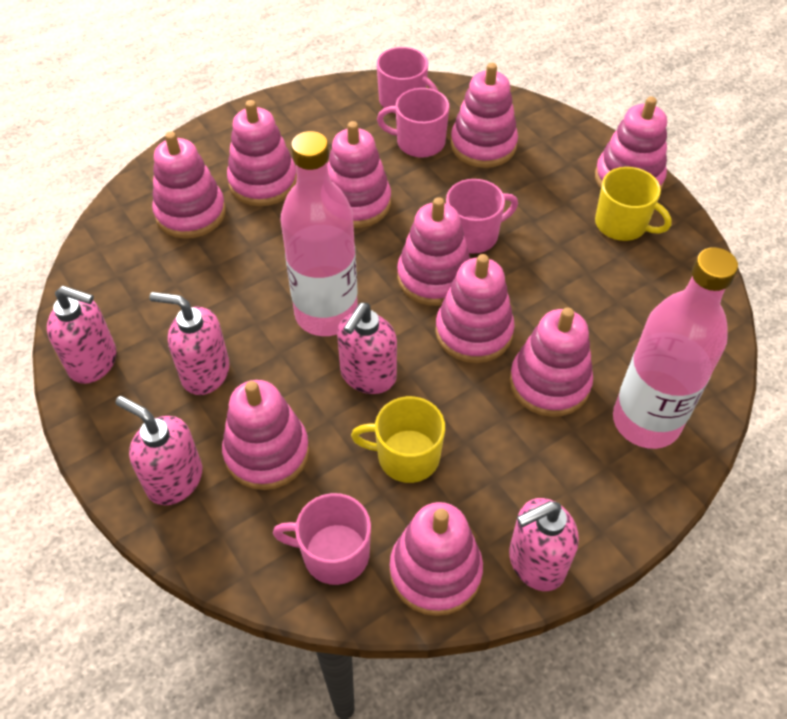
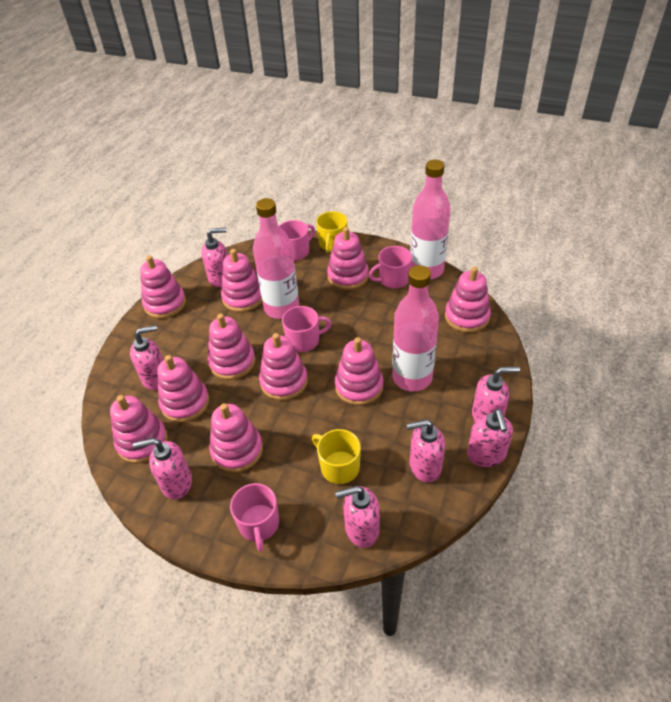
pink bottle: [281,131,358,336] [613,247,738,449] = 2 -> [253,198,299,319] [392,265,439,391] [410,160,451,279] = 3
pink soap dispenser: [47,286,116,384] [115,396,202,505] [149,292,230,395] [337,303,397,394] [509,498,579,591] = 5 -> [130,325,163,390] [133,438,192,499] [201,228,227,287] [335,486,380,548] [407,419,445,482] [467,409,513,467] [472,366,520,421] = 7

